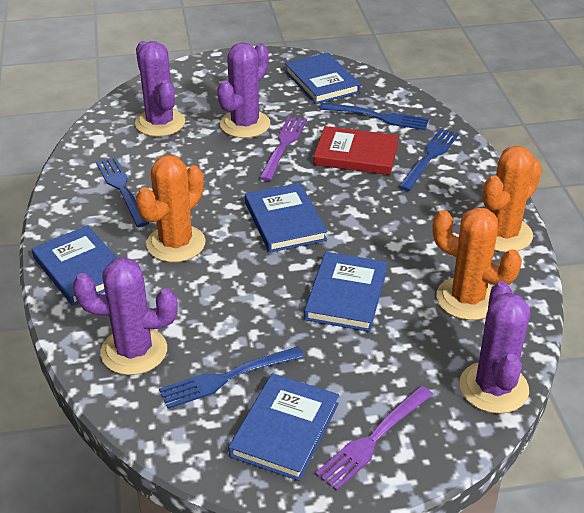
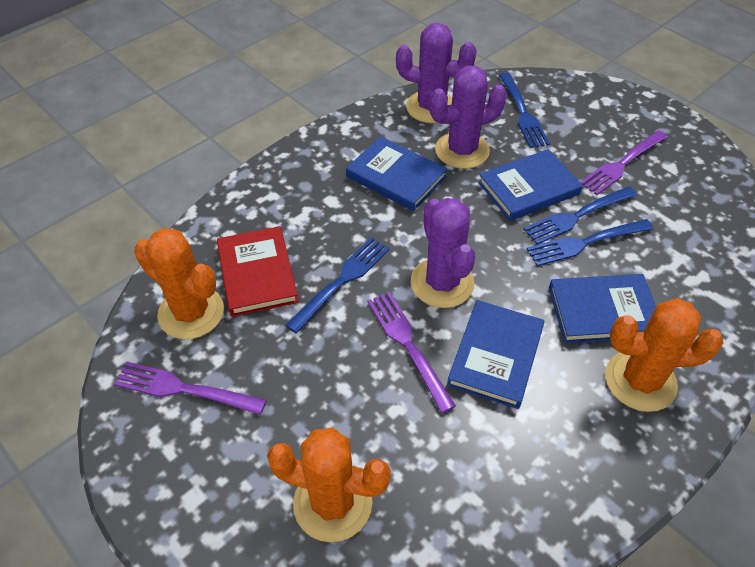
blue book: [32,225,118,306] [228,373,339,481] [245,183,327,253] [285,53,361,104] [304,252,387,332] = 5 -> [346,136,447,211] [447,300,544,409] [478,149,583,221] [549,274,656,343] = 4
purple cactus: [73,257,178,375] [135,41,185,137] [217,42,270,138] [459,281,531,414] = 4 -> [396,23,477,123] [411,198,475,308] [429,66,507,169] = 3
purple fork: [259,116,307,181] [315,386,433,491] = 2 -> [114,362,266,415] [367,292,456,413] [580,130,668,195] = 3

